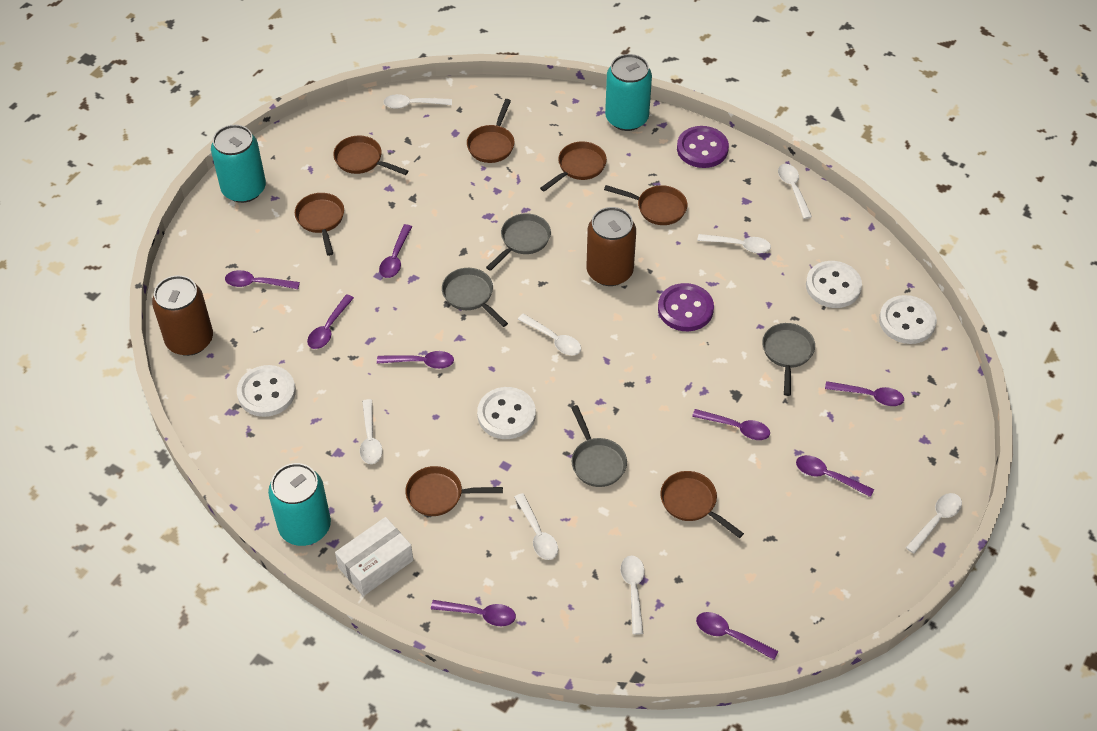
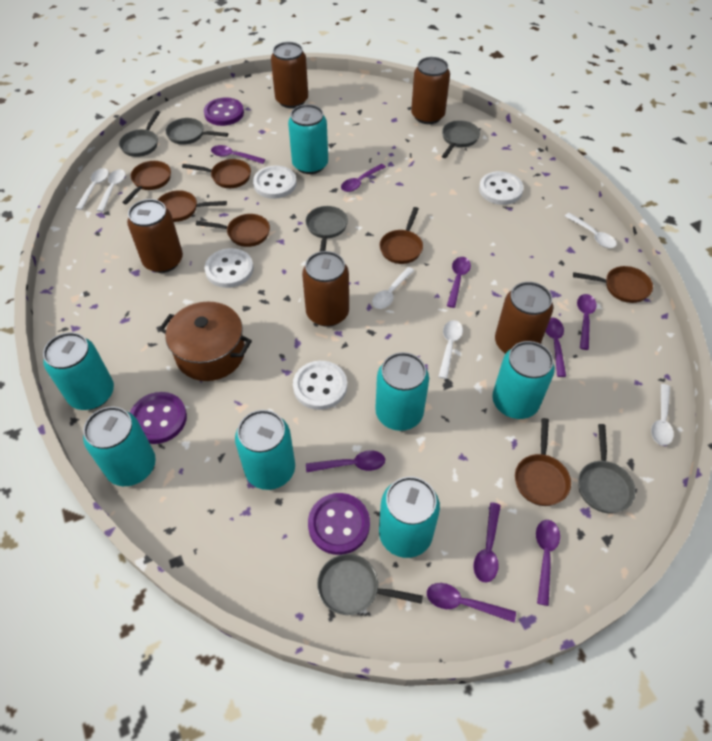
brown can: [152,275,213,356] [587,207,636,286] = 2 -> [127,199,183,273] [271,42,308,108] [302,251,349,327] [411,57,450,124] [495,282,553,354] = 5
brown pot: none = 0 -> [159,302,252,381] = 1
grey pan: [442,268,508,327] [486,213,551,271] [571,405,627,487] [762,323,815,396] = 4 -> [119,111,160,157] [166,118,228,145] [306,206,348,251] [317,554,423,615] [442,120,480,158] [578,424,635,513] = 6
purple button: [658,283,714,331] [677,126,729,168] = 2 -> [130,392,187,444] [204,97,244,126] [308,493,370,555] = 3
turquoise can: [211,125,266,203] [268,463,331,546] [605,54,652,131] = 3 -> [43,332,114,410] [83,406,156,486] [235,410,295,490] [288,104,328,174] [375,352,429,431] [379,476,440,558] [492,341,555,419] = 7
white box: [335,517,413,596] = 1 -> none = 0
white spoon: [360,399,383,464] [383,94,452,109] [514,493,558,560] [518,314,581,355] [620,555,645,635] [697,234,771,253] [778,164,812,219] [906,493,962,554] = 8 -> [75,168,109,210] [97,169,126,212] [372,267,414,309] [438,320,463,379] [565,213,617,248] [651,384,674,446] = 6

